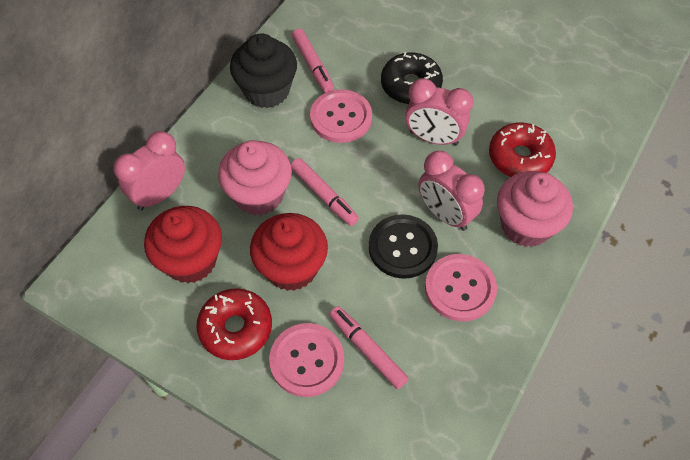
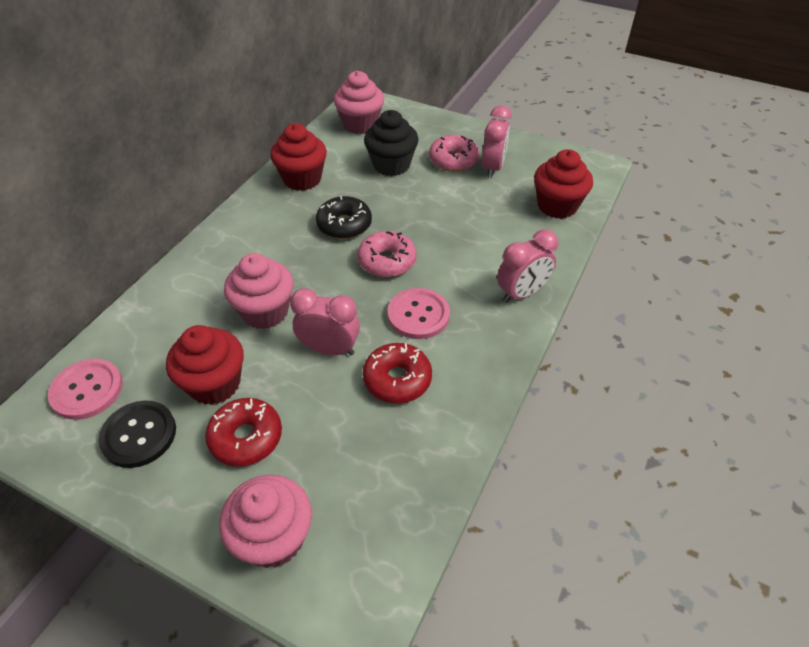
pink button: [269,323,344,397] [310,89,372,143] [425,254,497,321] = 3 -> [48,359,123,420] [388,288,450,339] = 2
pink cupcake: [218,140,292,216] [497,171,573,247] = 2 -> [219,475,312,568] [224,253,294,329] [334,71,384,134] = 3
pink donut: none = 0 -> [357,231,416,277] [429,135,479,172] = 2
pink marker: [291,158,359,226] [292,29,334,93] [329,306,409,389] = 3 -> none = 0
red cupcake: [144,206,222,283] [250,213,328,291] = 2 -> [166,325,244,405] [270,123,327,191] [534,149,593,219] = 3

